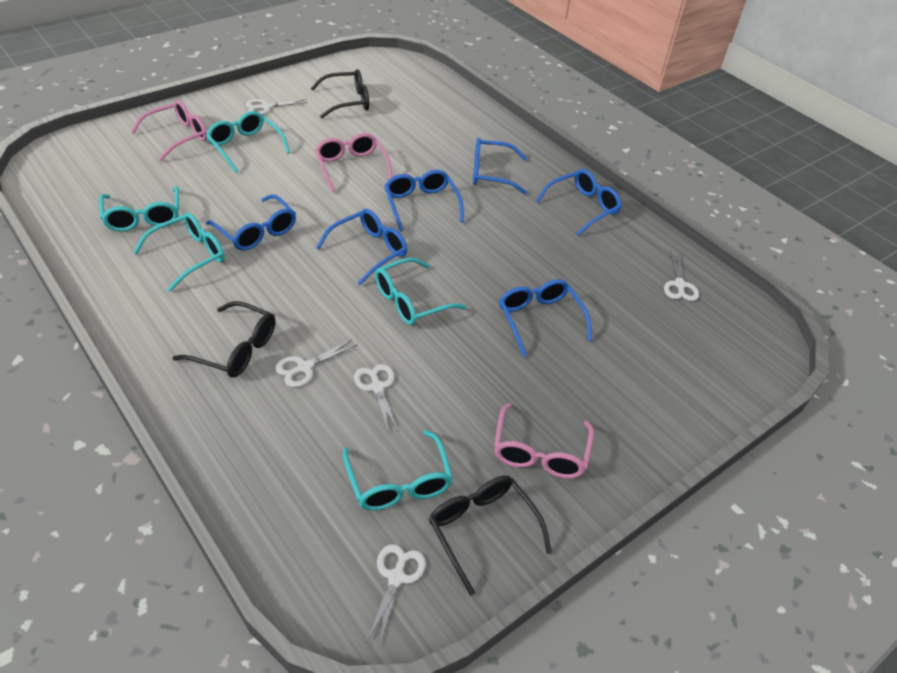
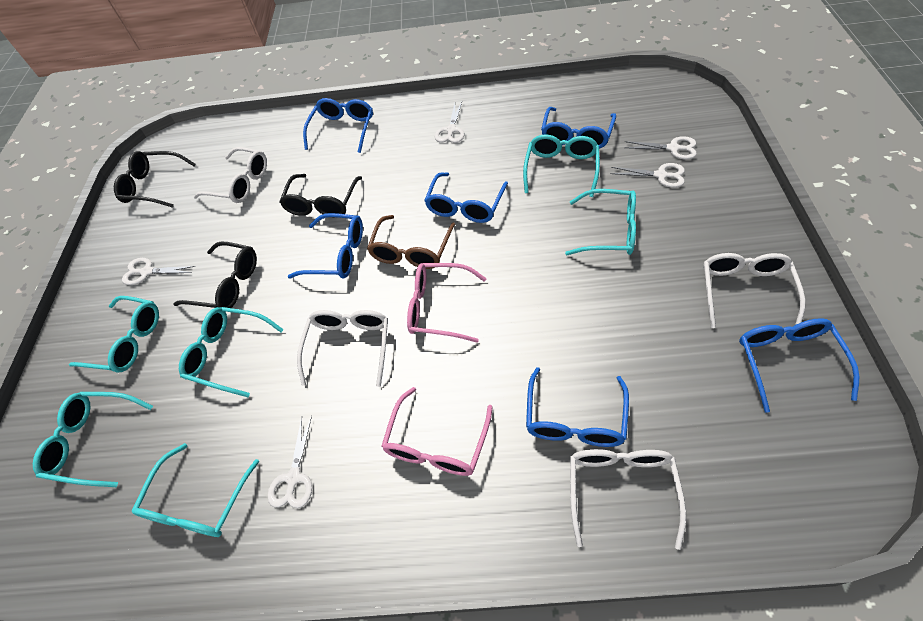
brown glasses: none = 0 -> [367,215,455,269] = 1
pink glasses: [131,100,207,161] [315,133,392,192] [494,403,594,478] = 3 -> [382,387,493,476] [407,263,487,343] = 2
turquoise glasses: [99,186,179,231] [133,212,225,292] [206,111,290,173] [343,430,453,511] [375,258,467,325] = 5 -> [33,392,153,487] [69,296,159,373] [132,443,259,537] [179,307,284,397] [523,134,600,197] [565,189,636,255] = 6
white glasses: none = 0 -> [194,147,267,203] [297,310,388,387] [570,449,686,550] [703,253,805,328] = 4

